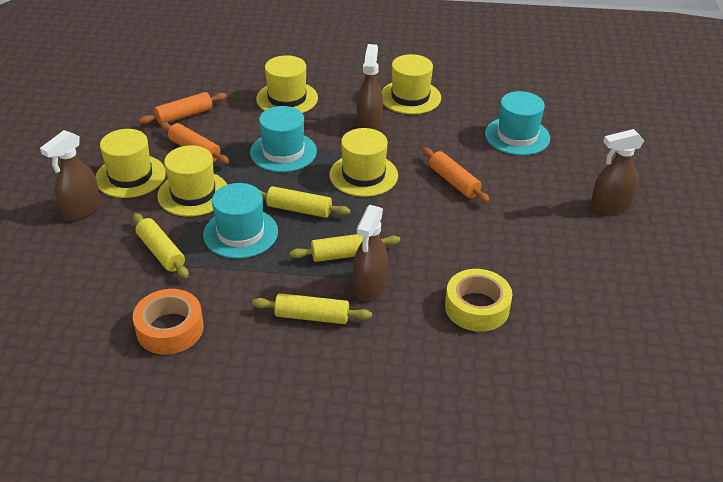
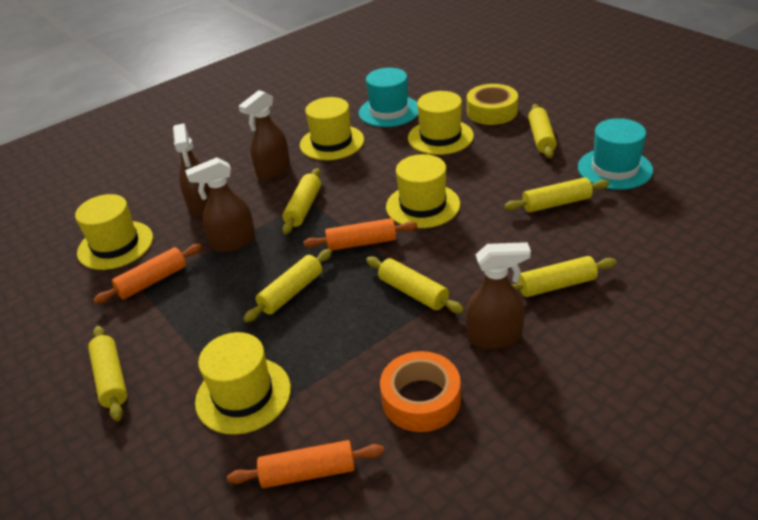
turquoise hat: [203,183,278,259] [250,106,317,172] [485,91,550,155] = 3 -> [359,68,418,127] [578,118,653,190] = 2
yellow rolling pin: [133,213,189,278] [252,293,372,324] [259,186,351,218] [290,234,401,262] = 4 -> [88,326,127,421] [243,249,332,322] [282,168,321,234] [366,256,464,313] [504,177,609,213] [512,256,617,297] [528,104,557,158] = 7

